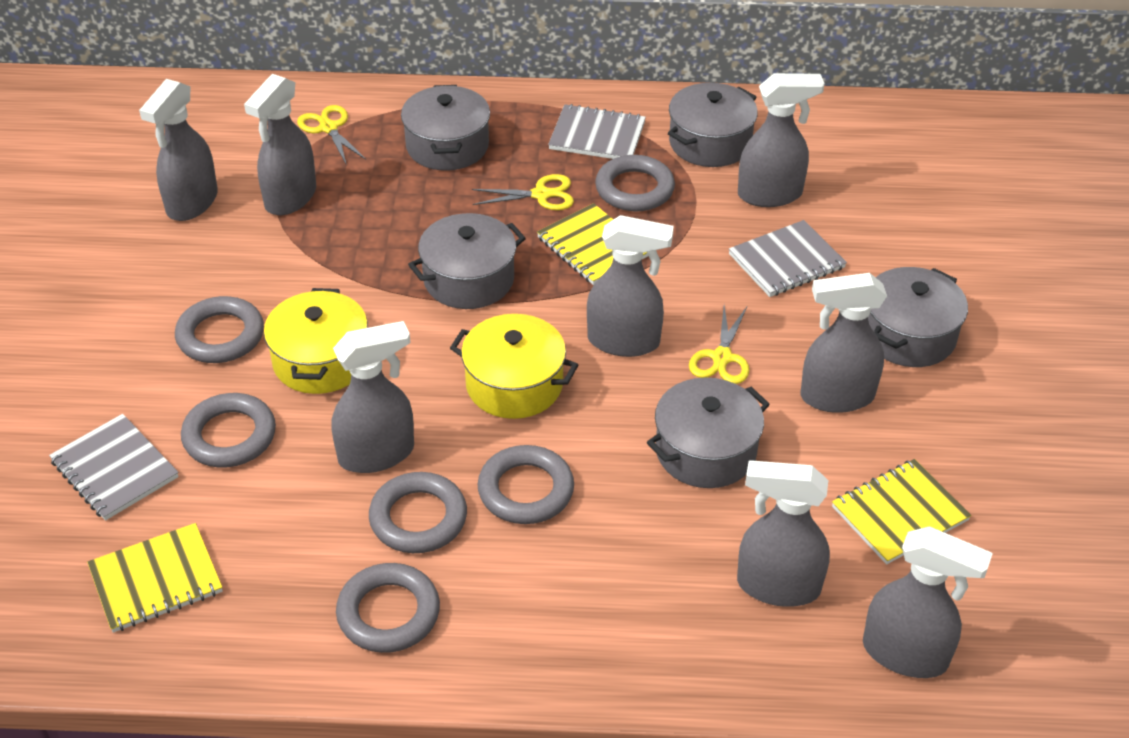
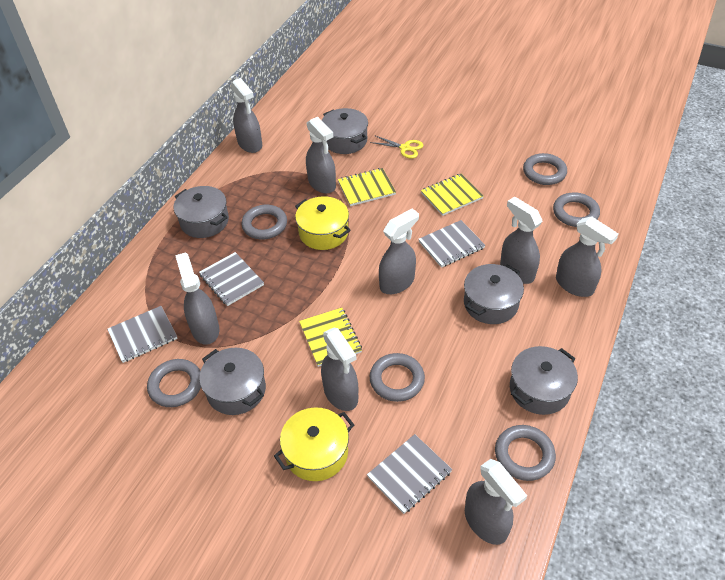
grey notebook: [49,414,179,521] [548,104,646,159] [729,220,847,297] = 3 -> [107,306,177,363] [199,252,264,306] [367,434,452,514] [418,220,485,268] = 4
yellow scissors: [297,105,366,165] [472,174,574,210] [689,305,749,384] = 3 -> [370,135,423,158] = 1

